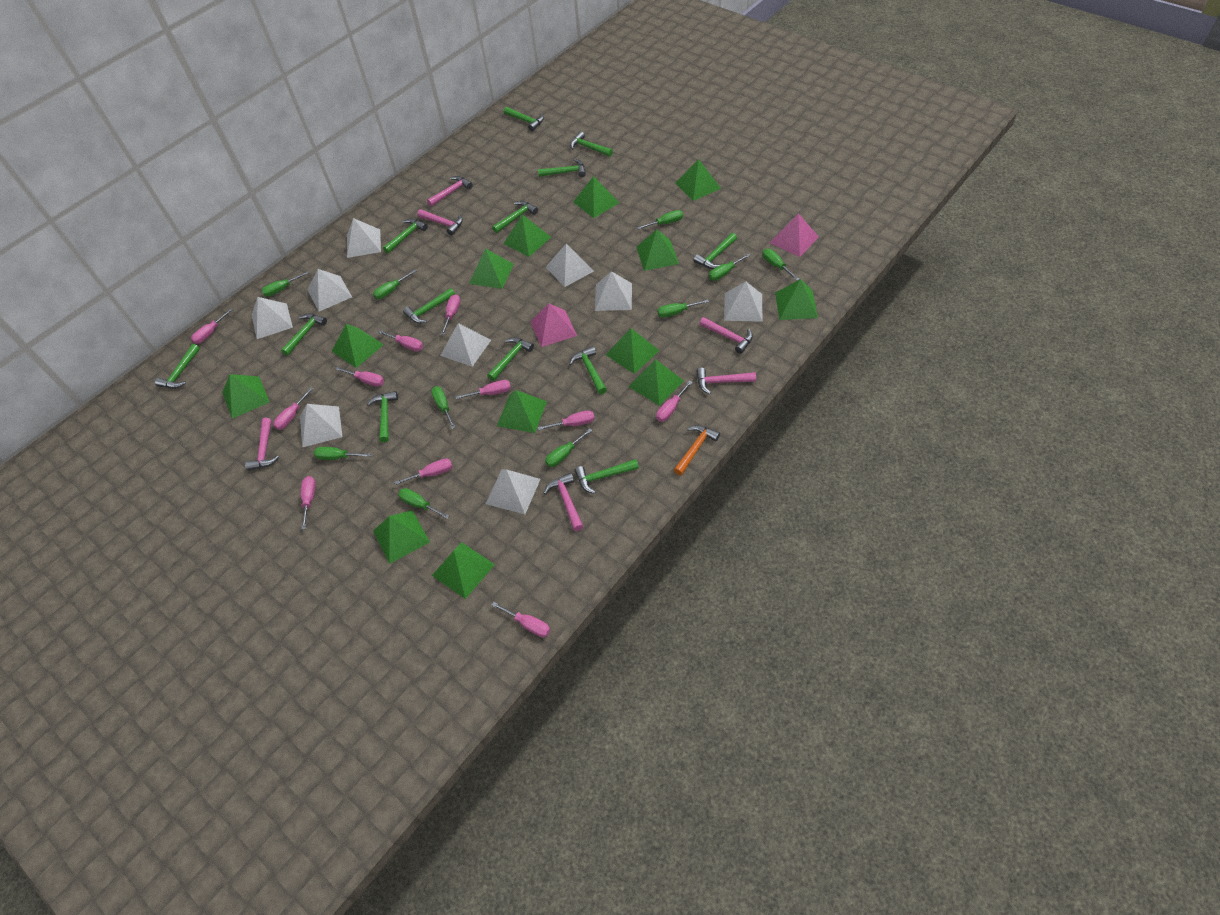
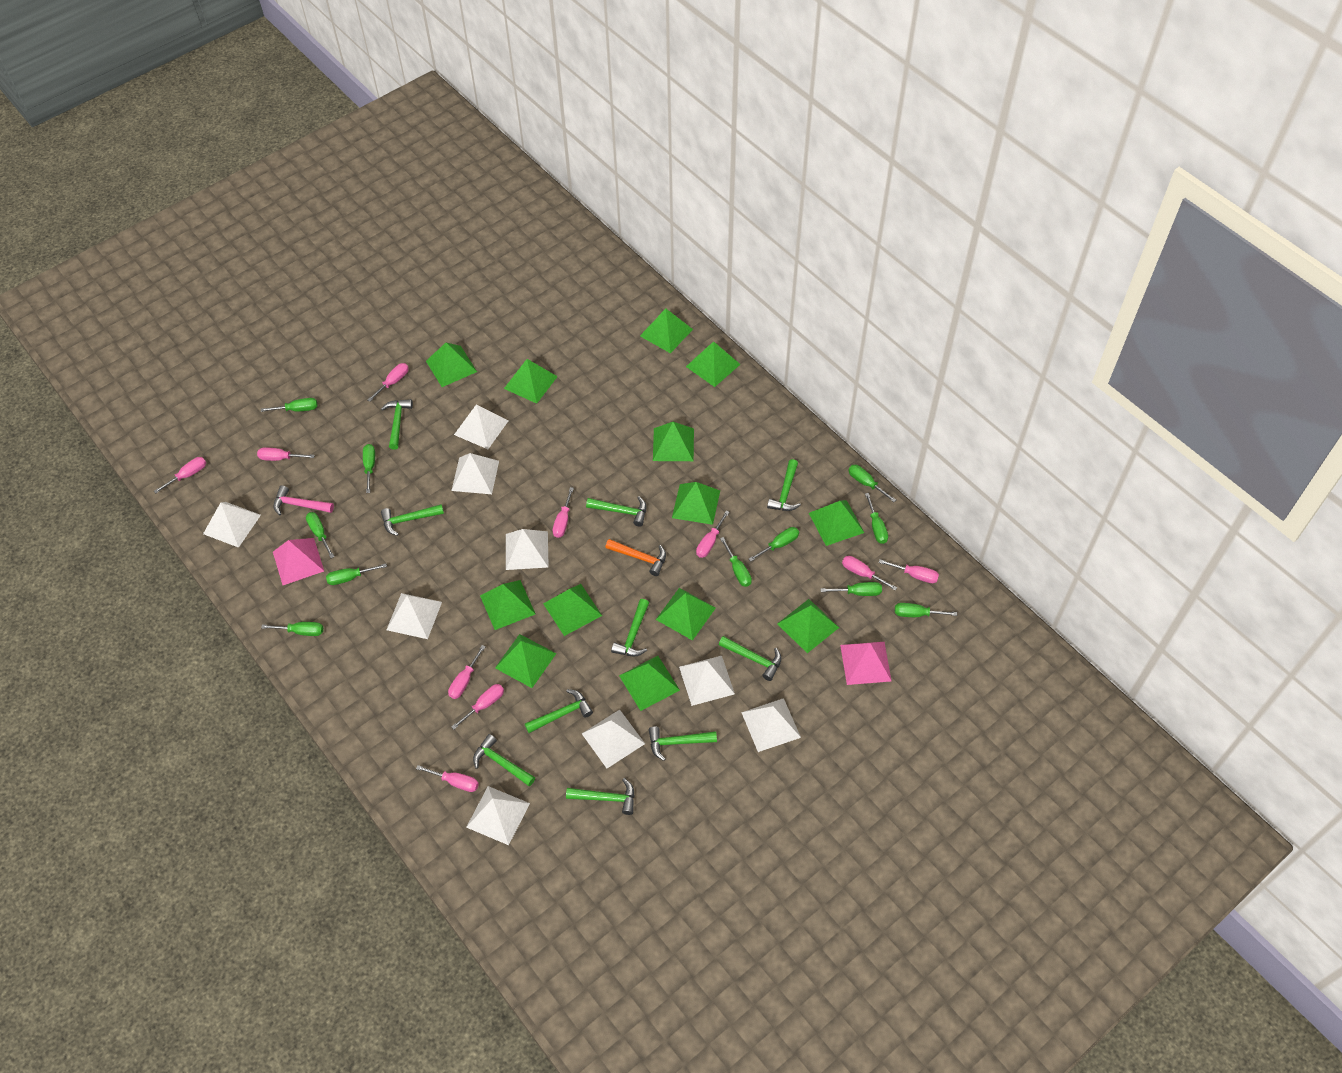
green hammer: [155,344,200,388] [281,314,327,356] [367,391,398,442] [383,219,428,253] [403,288,455,324] [487,337,534,381] [492,201,538,233] [504,107,544,131] [538,159,586,177] [569,346,607,394] [570,131,613,157] [575,459,639,494] [694,233,737,269] = 13 -> [381,399,413,450] [381,504,444,536] [473,734,535,786] [525,689,593,733] [566,778,635,815] [586,496,646,527] [611,599,649,656] [649,726,717,761] [719,636,781,681] [767,459,801,511] = 10
green screwdriver: [261,271,309,297] [314,447,371,460] [373,269,416,299] [398,488,449,519] [431,386,455,429] [545,428,592,467] [637,210,683,230] [657,299,709,318] [709,253,751,281] [762,249,799,281] = 10 -> [261,398,318,412] [261,622,323,636] [306,512,334,558] [326,564,387,585] [363,444,375,493] [720,537,752,587] [749,527,799,561] [820,582,882,596] [848,465,896,502] [865,493,888,544] [895,603,957,617] = 11
pink hammer: [245,418,279,471] [417,209,463,235] [427,176,473,207] [544,473,584,531] [696,368,756,394] [699,317,753,354] = 6 -> [274,486,334,515] = 1
pink screwdriver: [191,308,233,344] [273,387,314,430] [301,476,316,530] [335,367,384,387] [378,330,423,351] [394,459,453,485] [441,294,460,335] [456,380,511,399] [492,602,550,637] [538,410,595,431] [656,380,692,422] = 11 -> [154,457,206,493] [257,447,315,461] [368,363,409,402] [416,765,479,792] [448,645,486,699] [451,684,504,729] [553,487,574,538] [696,511,729,558] [842,556,897,590] [879,559,939,583] = 10

